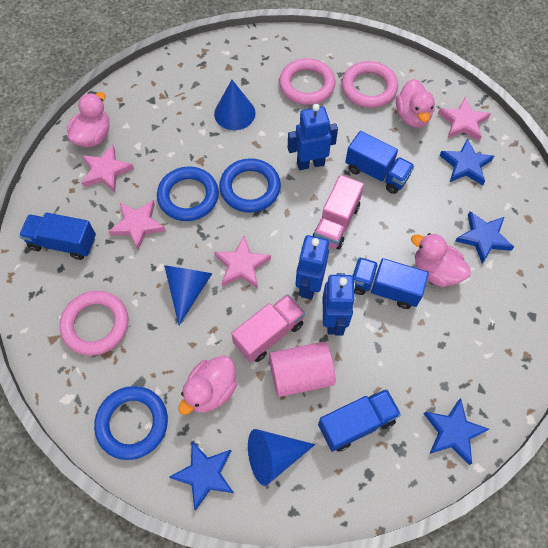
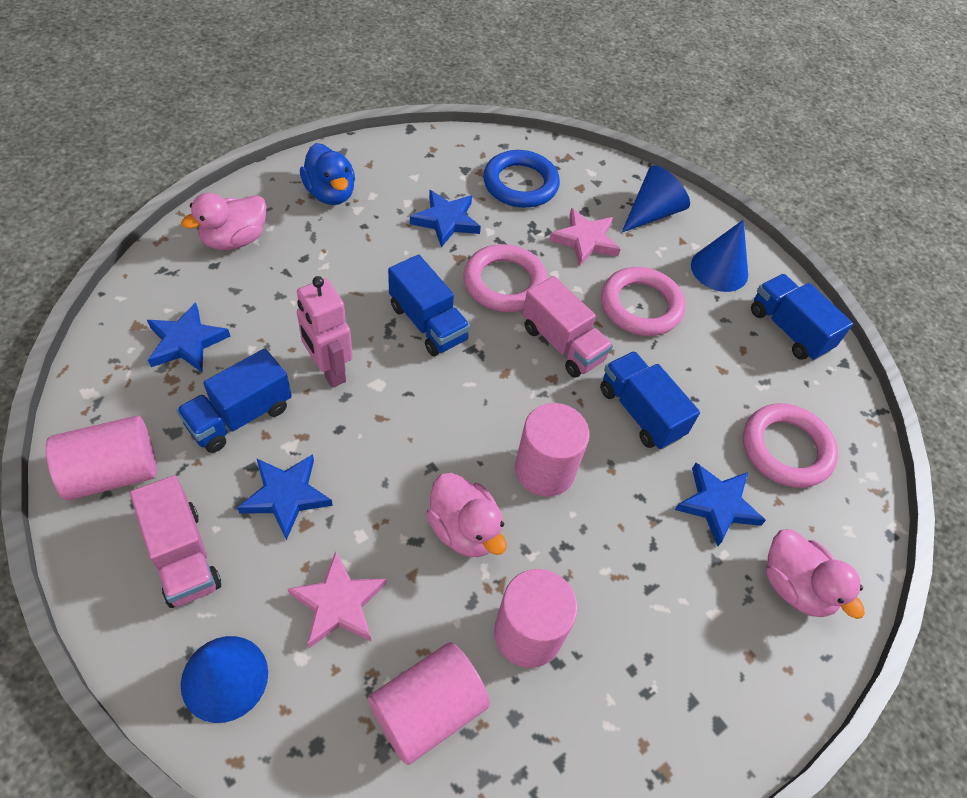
blue duck: none = 0 -> [300,143,355,205] = 1
blue ring: [94,386,168,460] [157,166,219,221] [219,158,281,213] = 3 -> [483,150,560,208] = 1
blue robot: [288,104,338,170] [296,235,329,300] [323,273,356,336] = 3 -> none = 0
pink cylinder: [269,342,336,397] = 1 -> [46,416,157,500] [368,642,490,765] [494,569,578,668] [515,403,589,497] = 4
pink duck: [67,92,110,147] [178,355,237,415] [396,79,435,128] [411,233,471,287] = 4 -> [181,193,267,250] [426,473,506,557] [766,529,865,619] = 3
pink robot: none = 0 -> [297,276,353,388] = 1
pink star: [81,145,134,192] [108,200,166,250] [214,236,271,289] [438,97,491,141] = 4 -> [287,551,386,648] [549,208,620,267] = 2

